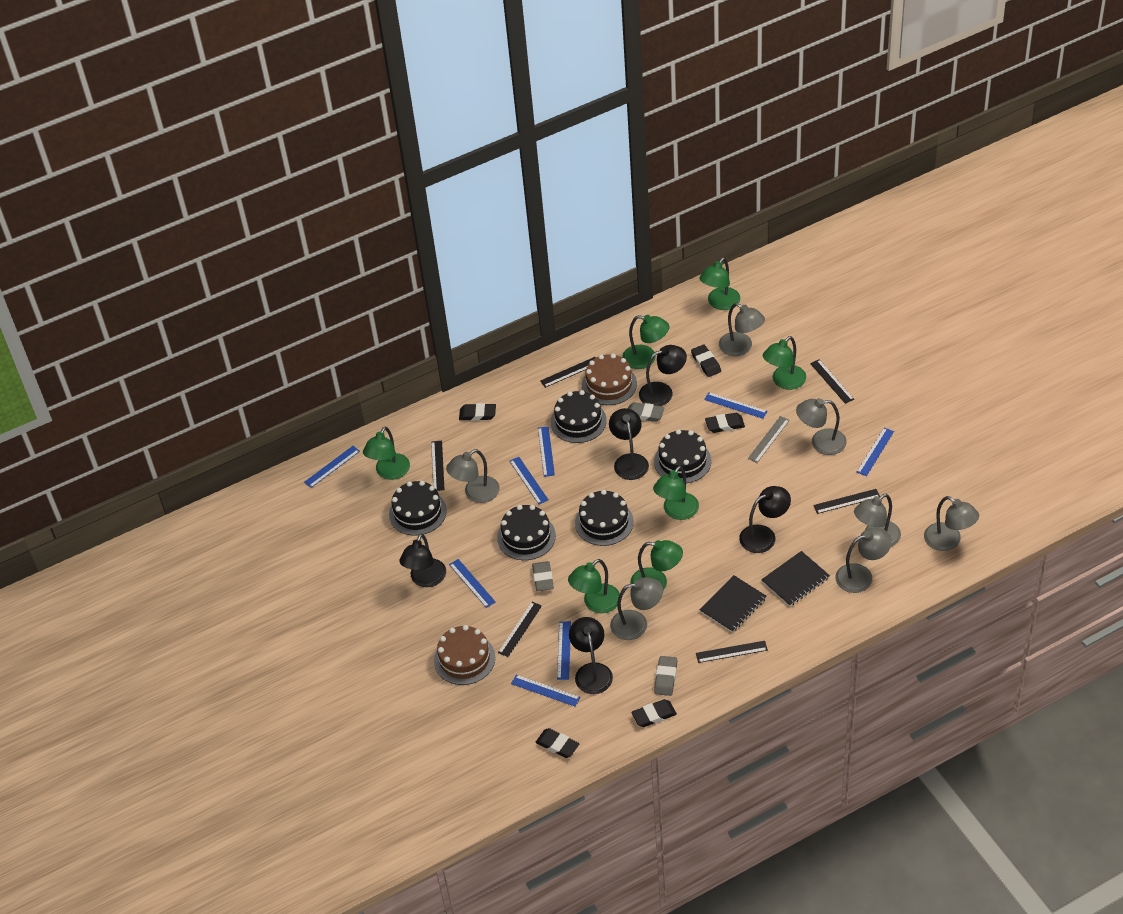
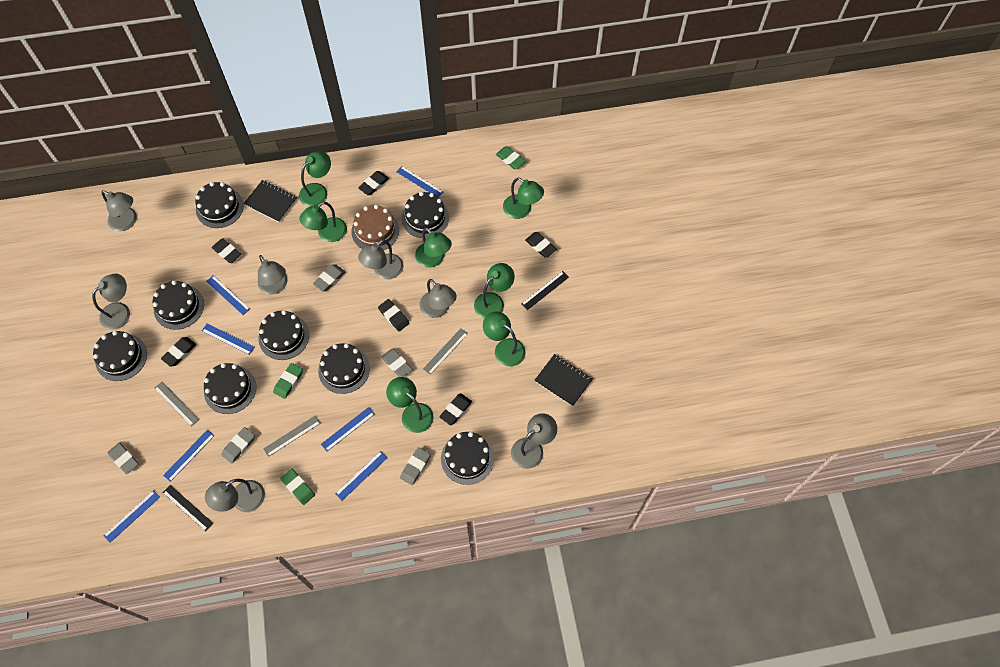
black cake: [389,481,447,536] [497,505,556,560] [551,390,607,443] [575,490,634,546] [654,429,711,483] = 5 -> [93,331,147,381] [153,280,204,330] [195,182,244,228] [204,363,256,414] [259,310,309,360] [318,343,370,394] [402,192,449,238] [441,432,494,485] = 8
black eraser: [459,403,496,421] [535,728,579,758] [632,699,677,727] [691,344,721,377] [705,413,745,433] = 5 -> [161,337,196,367] [212,239,241,263] [358,171,389,195] [378,299,410,331] [440,393,472,425] [525,232,557,257] = 6
black lamp: [400,533,446,587] [569,617,613,694] [609,408,649,480] [639,345,687,406] [739,486,791,553] = 5 -> none = 0
black ruler: [431,441,445,491] [498,602,542,657] [540,357,596,388] [696,641,768,663] [810,359,854,404] [813,489,880,514] = 6 -> [163,485,213,531] [521,271,569,310] = 2
blue ruler: [304,446,360,488] [449,559,496,608] [510,457,548,504] [511,675,580,707] [538,426,555,477] [557,621,571,680] [704,392,767,419] [856,428,894,476] = 8 -> [103,490,160,543] [163,430,215,482] [202,323,255,355] [206,275,250,315] [321,407,375,452] [335,451,387,501] [396,166,443,197] = 7
brown cake: [434,625,495,685] [582,354,637,405] = 2 -> [351,205,399,250] = 1
green eraser: none = 0 -> [273,363,303,399] [280,469,315,505] [496,146,526,169] = 3
grey eraser: [532,561,554,591] [628,402,665,422] [654,656,677,696] = 3 -> [107,442,139,474] [222,427,255,464] [313,264,345,292] [381,348,412,377] [400,447,431,485] = 5
grey ruler: [748,416,790,463] = 1 -> [154,382,199,427] [263,415,320,457] [423,328,468,375] = 3

